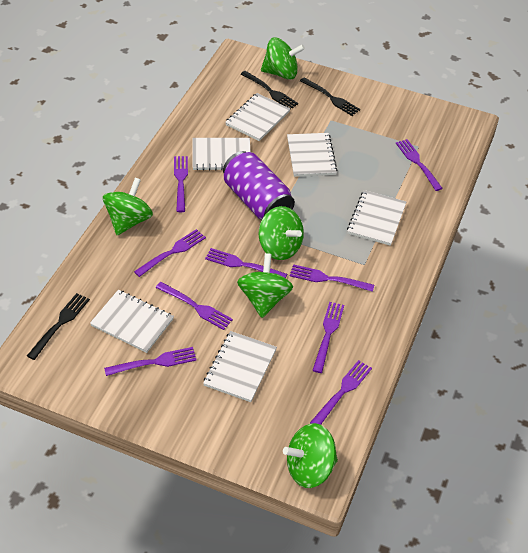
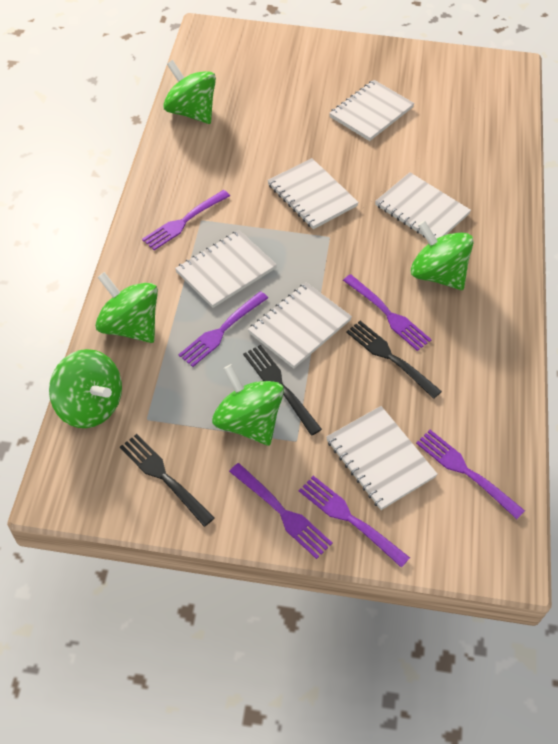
purple can: [223,151,295,220] = 1 -> none = 0
purple fork: [104,347,197,376] [134,229,206,277] [155,282,233,330] [174,156,188,212] [205,248,287,278] [290,264,374,292] [310,360,372,425] [312,302,344,373] [396,139,443,191] = 9 -> [142,190,230,250] [178,291,268,367] [229,463,333,559] [299,476,410,568] [343,274,432,351] [416,430,525,519] = 6

